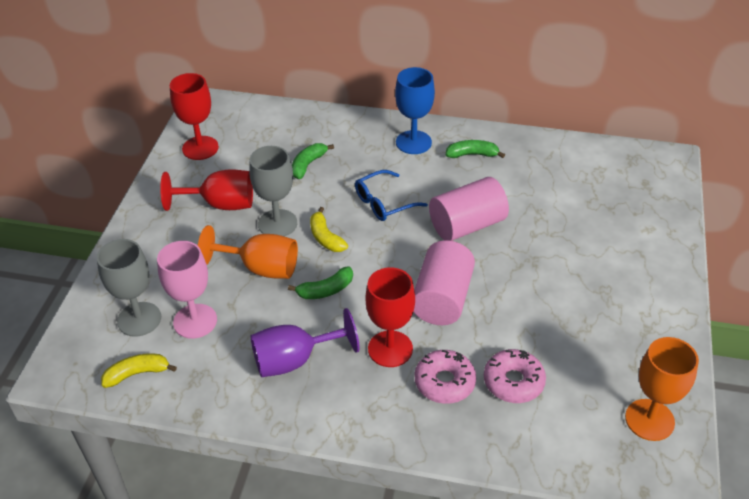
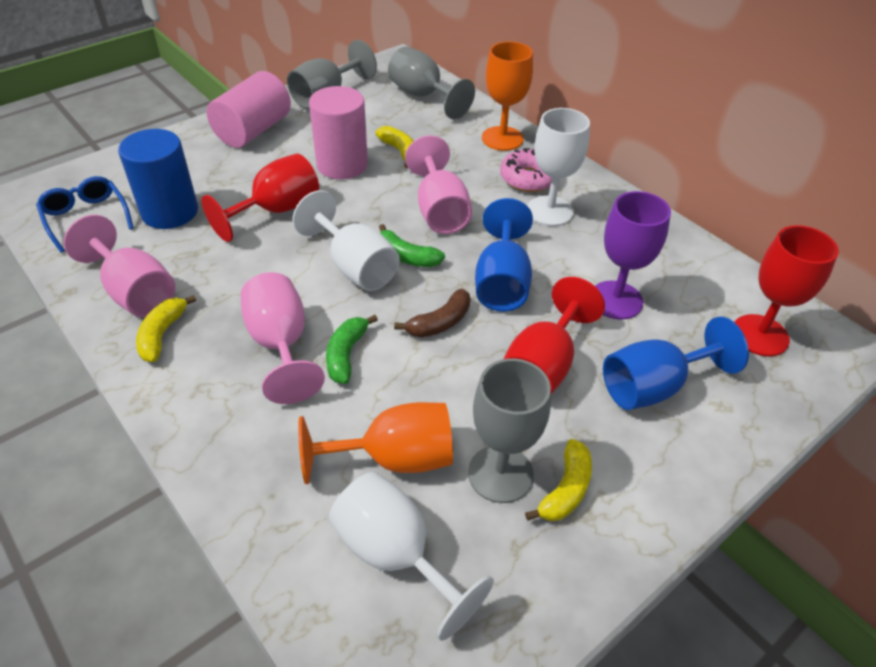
blue cylinder: none = 0 -> [118,129,198,229] = 1
blue goblet: [395,67,435,154] = 1 -> [475,198,533,312] [603,316,749,410] = 2
brown banana: none = 0 -> [394,289,470,338] = 1
green banana: [288,266,353,299] [292,143,334,179] [446,140,505,158] = 3 -> [326,315,378,384] [379,224,445,267] = 2
grey goblet: [97,239,161,337] [249,146,297,237] = 2 -> [287,40,377,109] [388,46,475,119] [468,358,551,503] = 3
pink donut: [415,350,476,404] [484,349,546,403] = 2 -> [500,148,552,192] = 1
pink goblet: [157,241,217,339] = 1 -> [64,215,175,317] [241,272,325,404] [405,135,472,234] = 3
white goblet: none = 0 -> [293,190,400,291] [329,472,494,641] [527,108,590,226] = 3
yellow banana: [101,353,177,388] [310,207,348,252] = 2 -> [136,295,196,362] [375,126,414,168] [525,439,592,521] = 3

